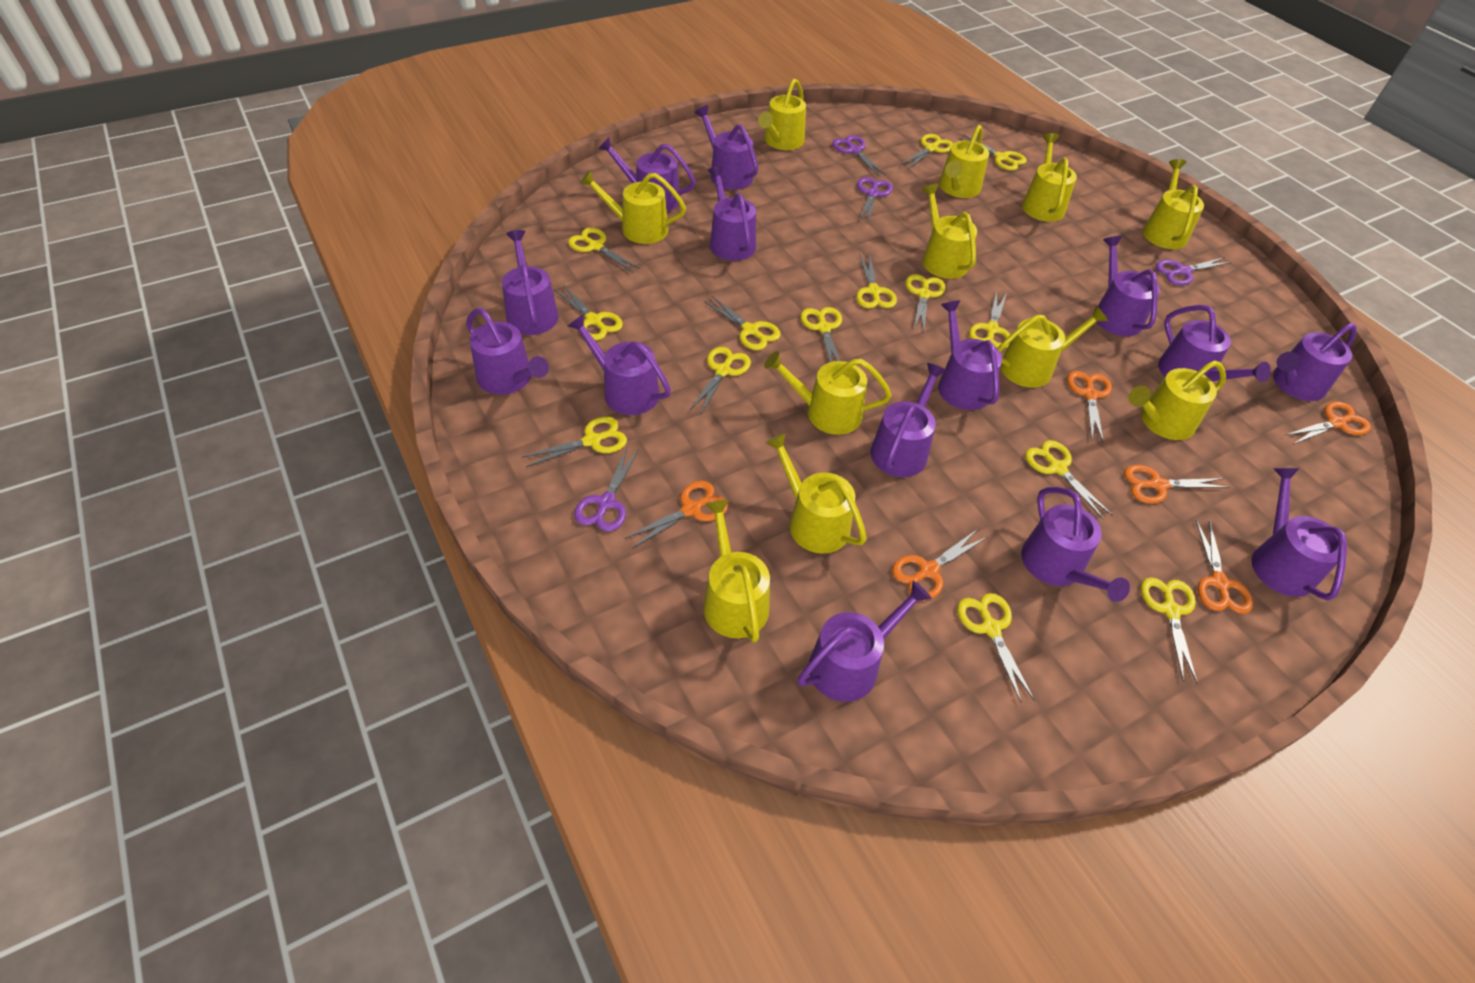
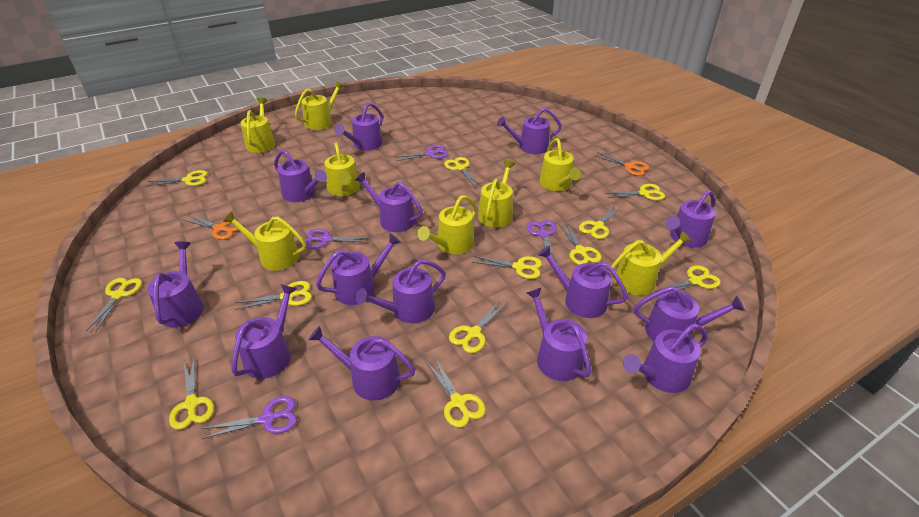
orange scissors: [624,481,728,548] [892,530,987,601] [1067,371,1112,443] [1124,465,1230,504] [1196,520,1253,614] [1286,401,1371,444] = 6 -> [183,215,242,240] [594,152,649,176] = 2
yellow scissors: [522,417,627,467] [554,285,623,341] [568,228,641,272] [690,347,751,415] [704,296,781,350] [800,307,842,362] [856,253,897,308] [901,134,953,169] [906,274,946,331] [957,593,1034,702] [958,134,1027,171] [969,291,1010,349] [1025,440,1112,520] [1141,577,1197,683] = 14 -> [86,278,142,333] [147,170,208,186] [169,358,214,430] [235,281,312,310] [426,358,486,428] [444,157,481,187] [449,300,507,353] [472,256,542,279] [559,223,602,265] [579,206,622,239] [604,184,665,200] [654,265,720,292] = 12
yellow watering can: [580,170,686,244] [704,499,770,643] [758,79,806,150] [764,351,892,435] [765,433,867,554] [922,184,977,279] [939,125,989,198] [997,306,1108,388] [1022,133,1077,222] [1129,360,1226,440] [1143,159,1204,249] = 11 -> [223,211,306,271] [241,97,276,153] [295,81,344,130] [325,143,360,196] [417,195,477,254] [478,160,515,227] [539,138,581,191] [609,231,692,296] = 8

